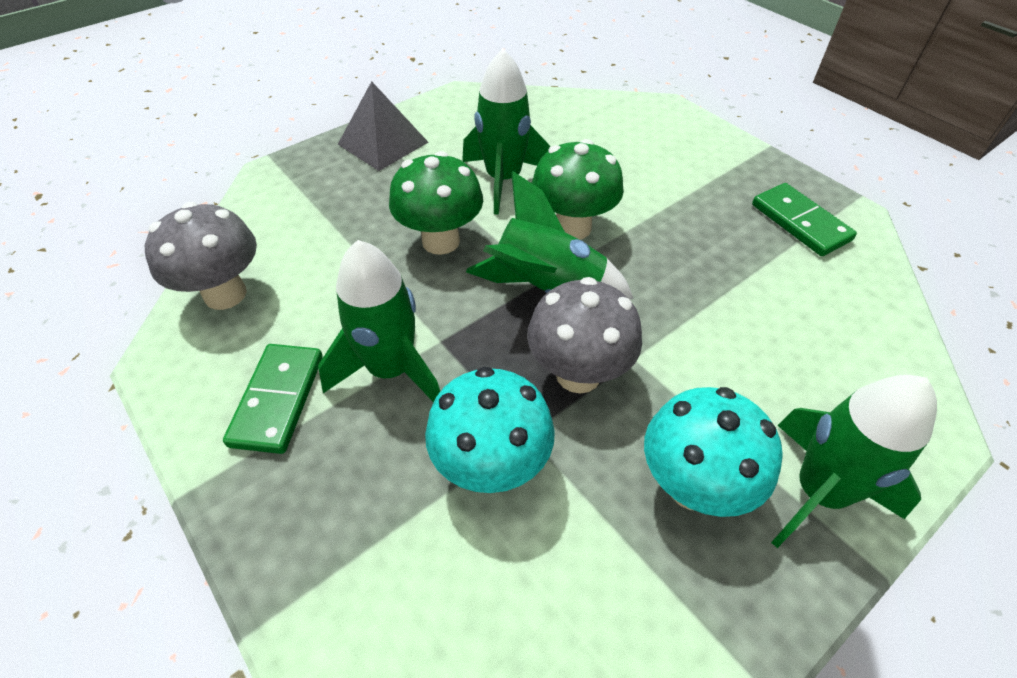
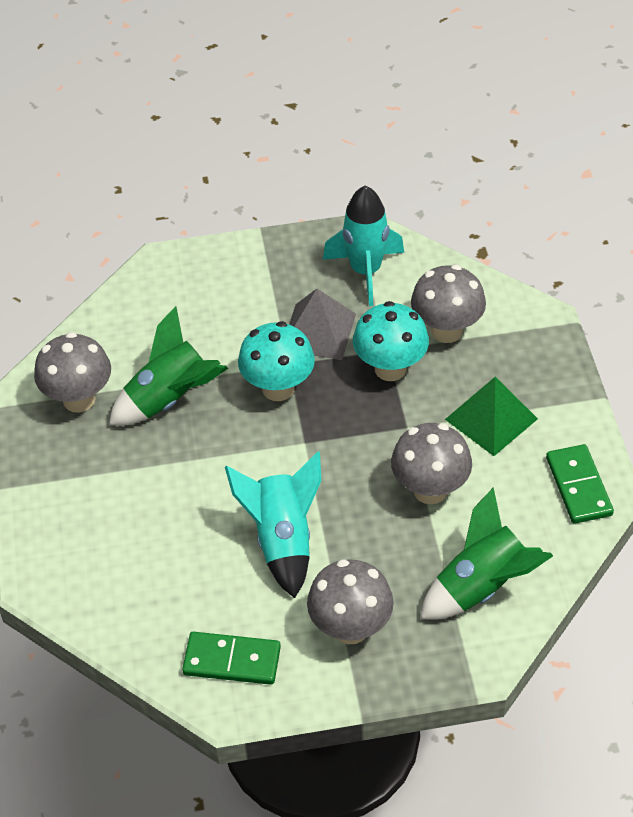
green mushroom: [389,151,483,255] [532,139,624,240] = 2 -> none = 0
green pyramid: none = 0 -> [445,377,538,456] = 1
green rocket: [318,240,440,402] [462,49,551,215] [466,171,634,300] [771,375,937,548] = 4 -> [109,306,228,426] [420,487,553,620] = 2
grey mushroom: [145,202,257,310] [527,277,642,393] = 2 -> [34,332,111,413] [307,559,394,644] [391,423,472,504] [411,265,486,343] = 4
turquoise rocket: none = 0 -> [225,452,321,598] [323,186,404,306] = 2

